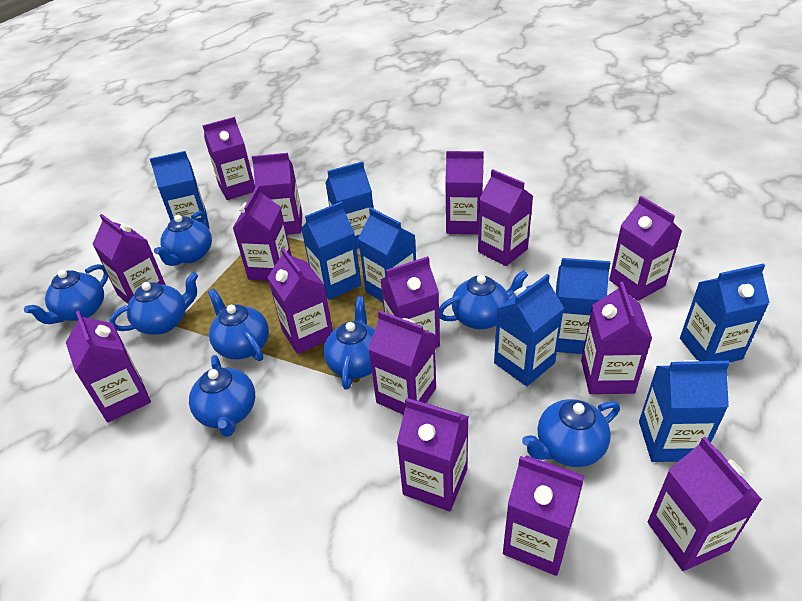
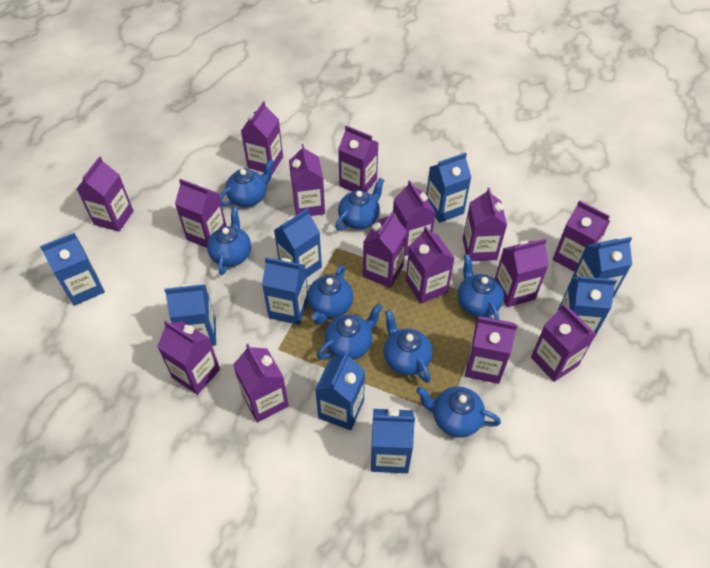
blue carton: [149,151,210,229] [301,202,361,300] [326,161,373,249] [358,208,416,302] [494,274,564,386] [555,258,610,354] [639,360,730,462] [680,264,770,362] = 8 -> [40,233,105,306] [164,283,216,346] [262,257,308,325] [274,208,322,278] [315,352,365,430] [371,408,415,473] [426,152,471,223] [558,277,617,340] [573,237,632,298] = 9

